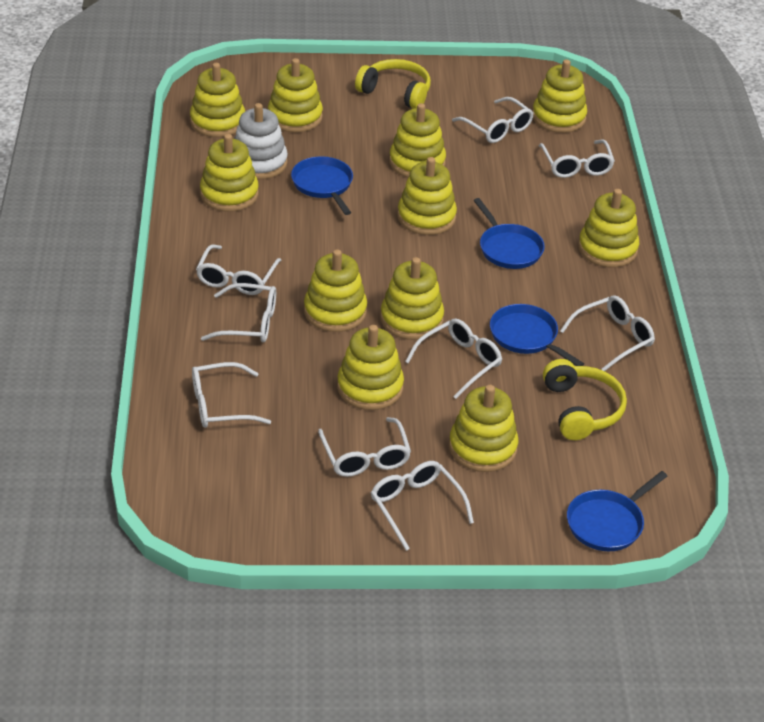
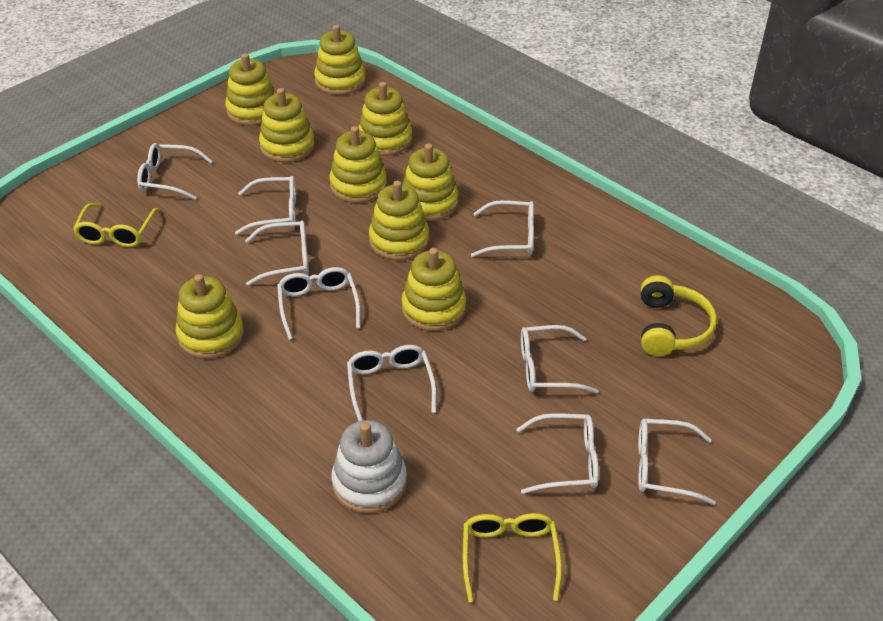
blue pan: [291,156,353,215] [473,198,545,269] [490,304,584,366] [567,471,667,551] = 4 -> none = 0
yellow glasses: none = 0 -> [73,203,160,247] [463,513,562,602] = 2
yellow headphones: [355,59,431,109] [543,359,627,440] = 2 -> [641,276,717,356] = 1
yellow stacking toy: [190,63,245,137] [200,134,259,211] [268,58,323,132] [304,250,367,332] [337,325,404,410] [381,257,444,340] [389,103,446,178] [398,157,457,235] [449,385,518,472] [533,59,587,133] [578,189,639,267] = 11 -> [176,274,244,359] [225,53,276,126] [259,88,315,162] [314,25,366,95] [329,126,387,203] [358,82,412,156] [369,181,429,260] [401,248,466,331] [403,143,458,221] = 9

